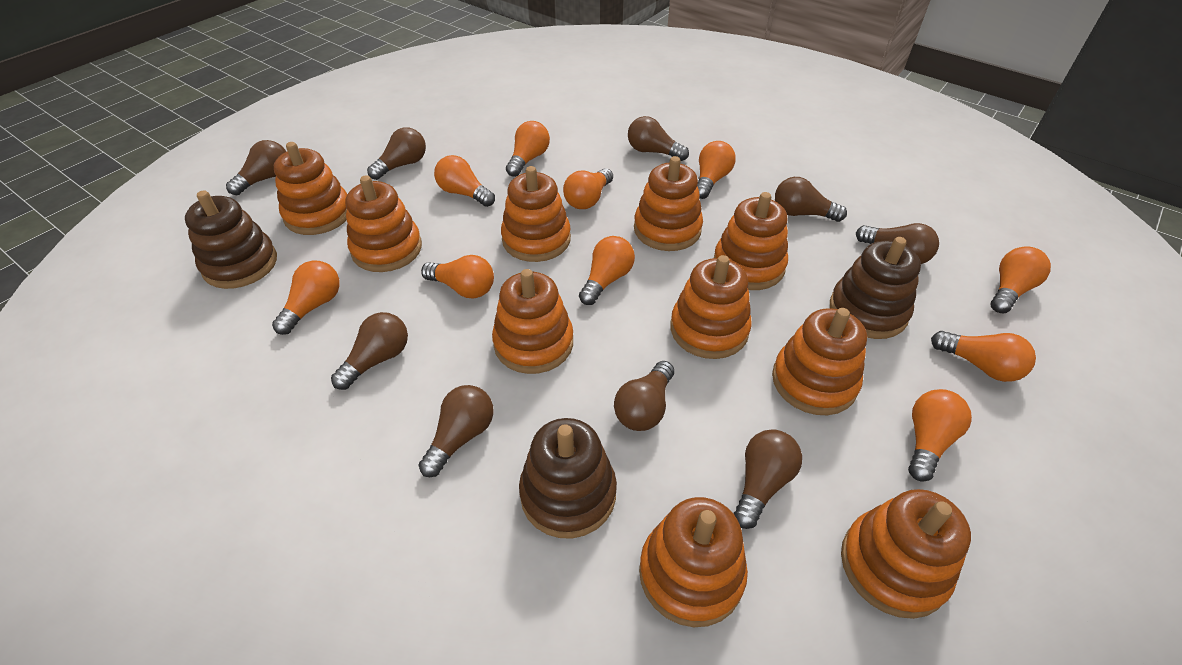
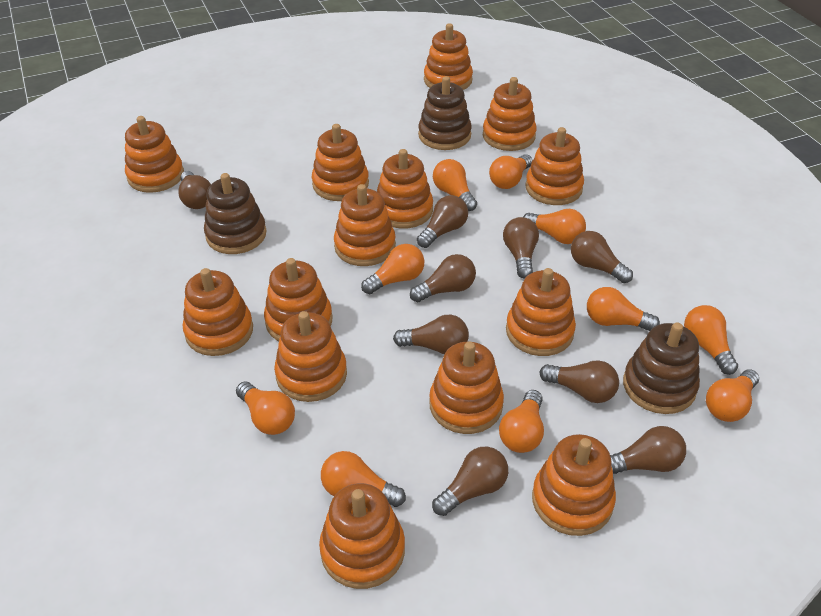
orange stacking toy: [274,142,347,235] [346,175,422,272] [492,269,573,374] [501,166,571,262] [634,156,703,251] [639,497,748,627] [670,255,752,359] [714,192,788,290] [772,308,867,415] [841,489,971,619] = 10 -> [125,116,184,193] [183,268,253,356] [264,258,332,341] [274,311,347,402] [312,124,369,201] [319,483,405,589] [334,184,396,266] [377,149,433,229] [424,23,473,90] [429,342,504,434] [483,77,537,151] [506,268,576,356] [525,127,584,205] [532,434,616,536] = 14

